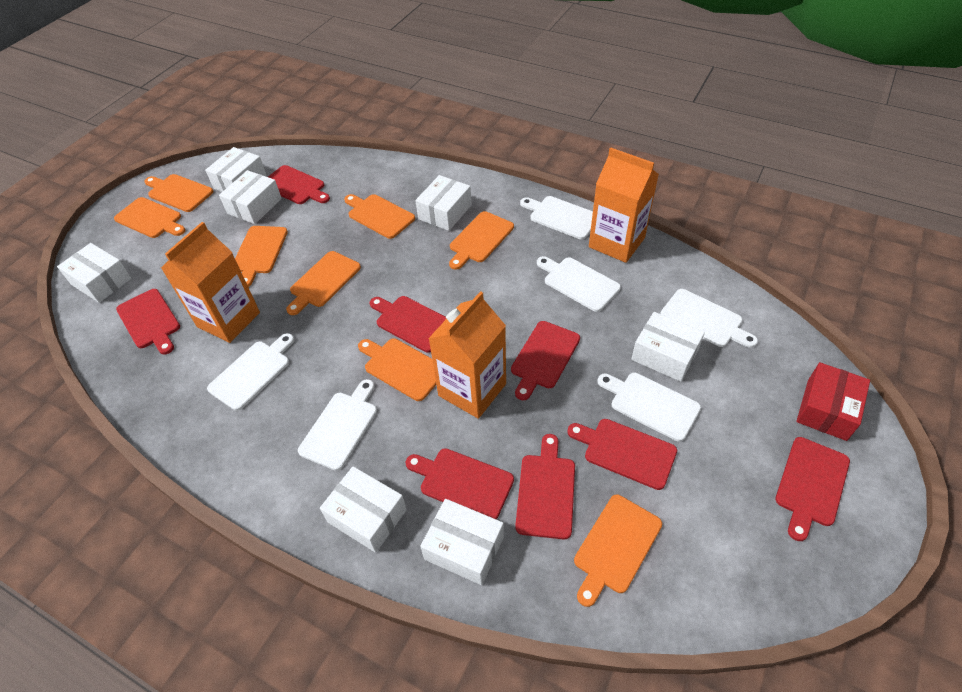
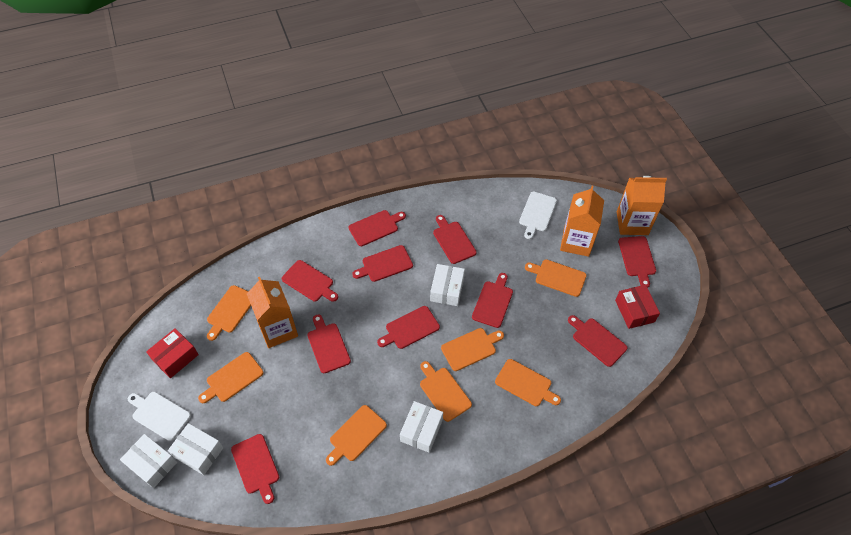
orange cutting board: [114,197,185,238] [144,174,214,212] [235,226,288,287] [286,251,361,315] [344,194,415,239] [358,338,436,401] [449,211,514,270] [574,495,662,607] = 8 -> [198,352,264,403] [207,285,251,341] [326,405,387,466] [420,361,472,422] [441,328,504,371] [495,359,561,406] [525,259,587,297] = 7
red box: [796,362,870,441] = 1 -> [146,328,199,378] [615,285,660,329] = 2
red cutting board: [116,289,180,355] [268,165,330,204] [370,296,446,353] [406,448,514,519] [511,321,580,400] [515,434,575,539] [567,419,677,490] [775,437,850,541] = 8 -> [231,434,279,504] [282,260,338,302] [308,315,351,373] [349,210,406,246] [352,245,413,282] [377,306,440,349] [433,215,477,264] [472,273,513,328] [568,315,628,367] [618,236,656,288] = 10
white box: [57,243,131,303] [205,147,266,192] [219,170,282,224] [320,466,407,553] [415,175,472,231] [420,499,504,585] [631,312,705,382] = 7 -> [120,434,177,488] [168,423,224,475] [400,401,443,453] [430,264,465,306] = 4
white cutting board: [207,333,294,411] [298,379,377,471] [520,196,593,239] [537,256,621,312] [598,373,701,442] [660,289,758,348] = 6 -> [128,392,191,441] [519,191,557,239] = 2

